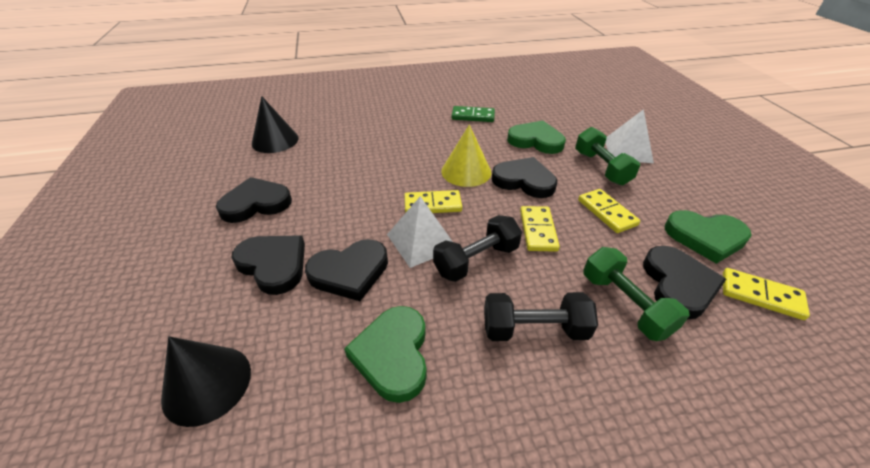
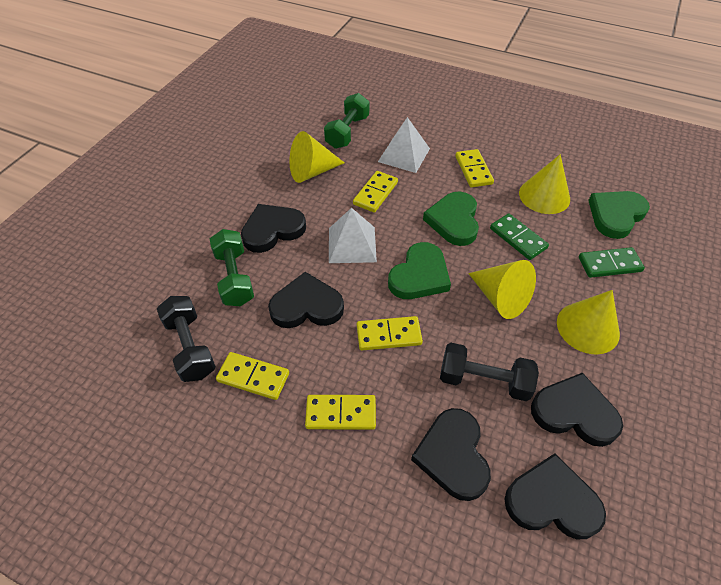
black cone: [161,336,251,427] [252,96,299,153] = 2 -> none = 0
green domino: [451,106,495,122] = 1 -> [490,214,549,260] [579,247,645,278] = 2
yellow cone: [441,125,491,187] = 1 -> [289,131,345,183] [468,260,536,319] [519,154,570,214] [557,290,620,354] = 4
yellow domino: [404,190,462,213] [520,206,560,252] [578,189,640,233] [723,268,810,320] = 4 -> [216,352,289,400] [305,395,376,430] [353,171,398,213] [357,316,423,350] [455,149,494,187] = 5

